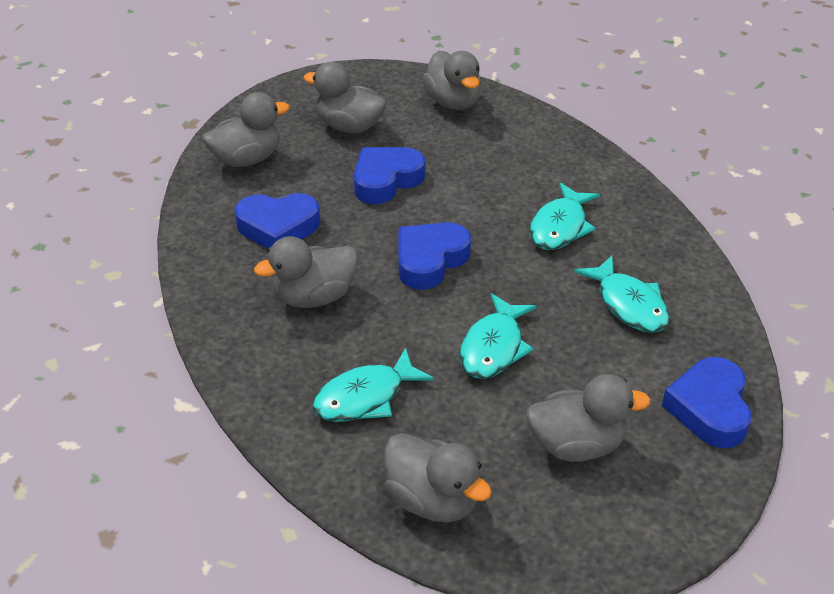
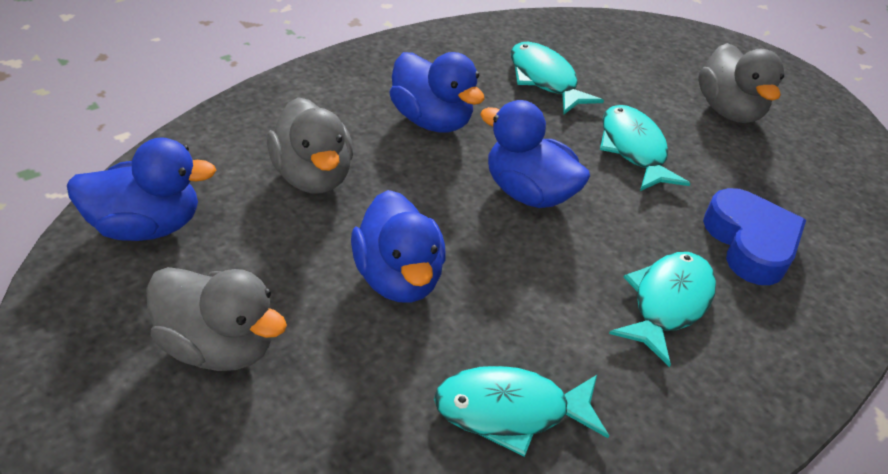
blue duck: none = 0 -> [67,137,216,241] [351,190,446,303] [390,52,485,133] [480,100,590,208] = 4
blue heart: [234,193,320,249] [354,147,425,204] [398,222,471,290] [662,357,752,448] = 4 -> [703,188,806,285] = 1
grey duck: [202,92,290,167] [254,236,358,308] [304,62,387,133] [384,433,492,522] [422,51,481,110] [526,374,651,462] = 6 -> [146,267,287,371] [267,97,353,194] [698,43,784,123] = 3

